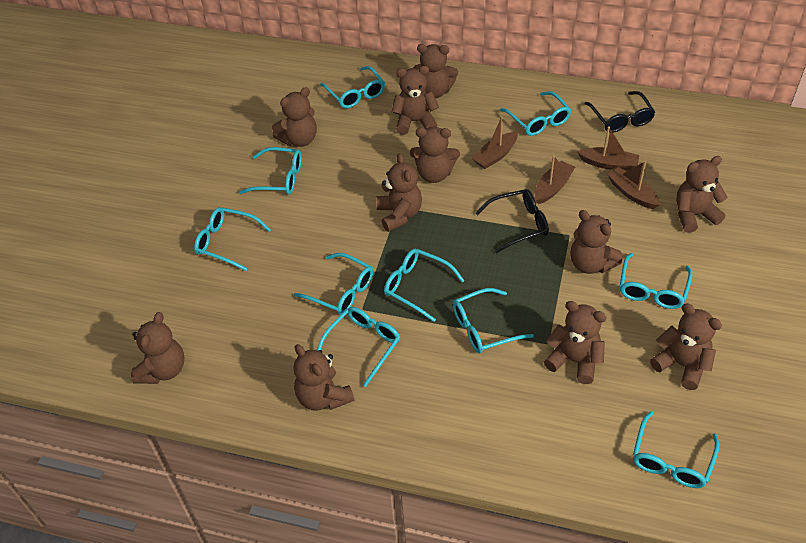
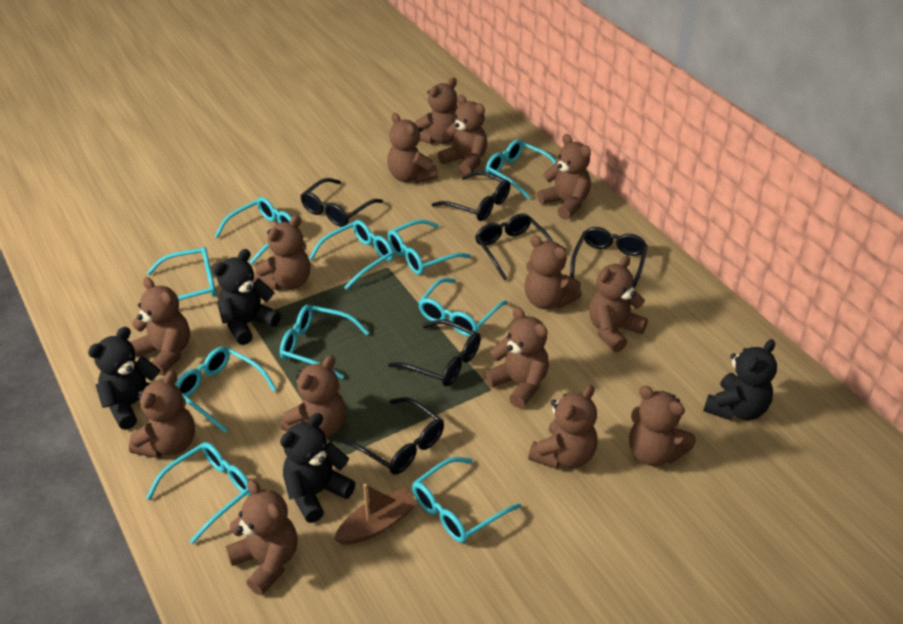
black glasses: [476,189,549,253] [584,91,655,132] = 2 -> [300,178,383,227] [341,397,444,475] [388,319,481,386] [432,171,510,221] [475,213,553,281] [570,227,648,289] = 6
black teddy bear: none = 0 -> [88,327,161,430] [213,249,281,345] [280,413,355,523] [703,339,777,420] = 4
brown boat: [472,116,518,169] [535,155,575,204] [577,126,639,171] [607,161,660,209] = 4 -> [333,484,418,545] = 1
brown teddy bear: [131,312,184,384] [272,87,317,147] [293,344,355,411] [376,153,422,232] [392,66,439,135] [410,127,460,183] [413,44,458,98] [544,301,606,384] [570,210,623,274] [650,303,722,390] [676,156,727,233] = 11 -> [129,371,195,458] [130,277,190,376] [226,480,298,595] [254,215,310,290] [280,355,346,437] [387,113,438,183] [415,78,458,144] [437,94,487,176] [484,307,549,408] [524,235,582,310] [528,385,598,469] [537,134,591,220] [589,256,648,352] [629,386,696,466] = 14

